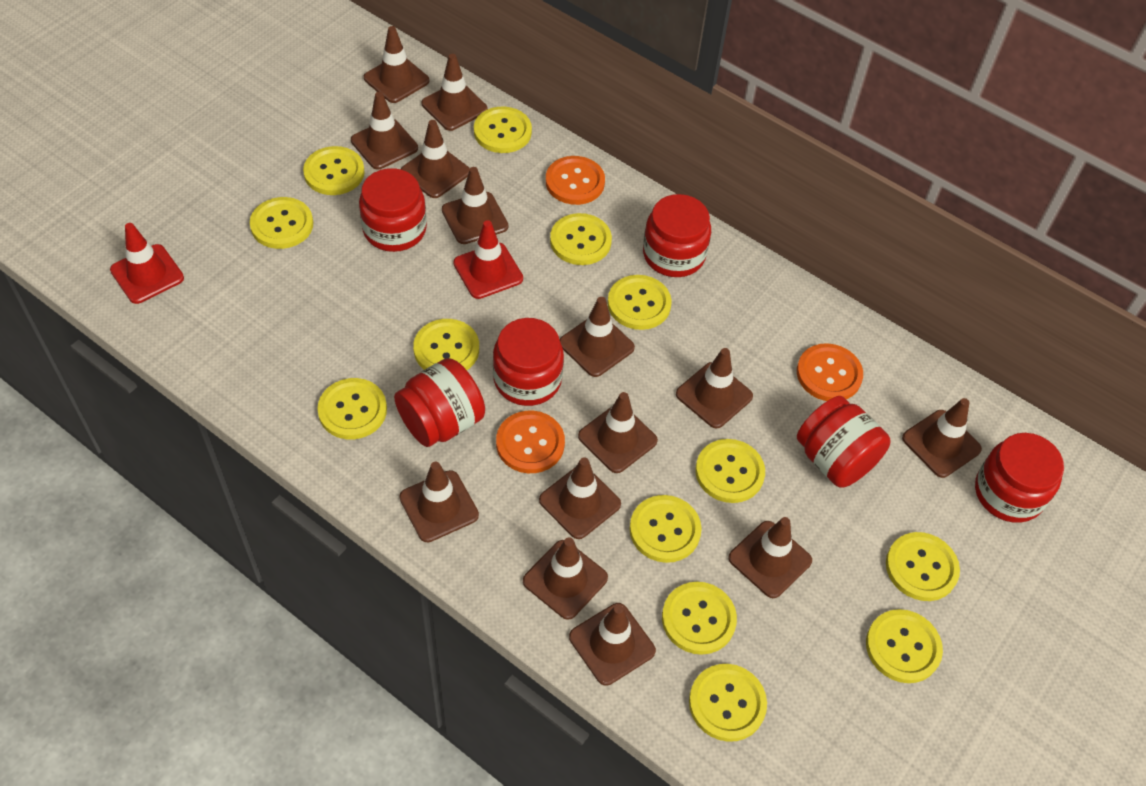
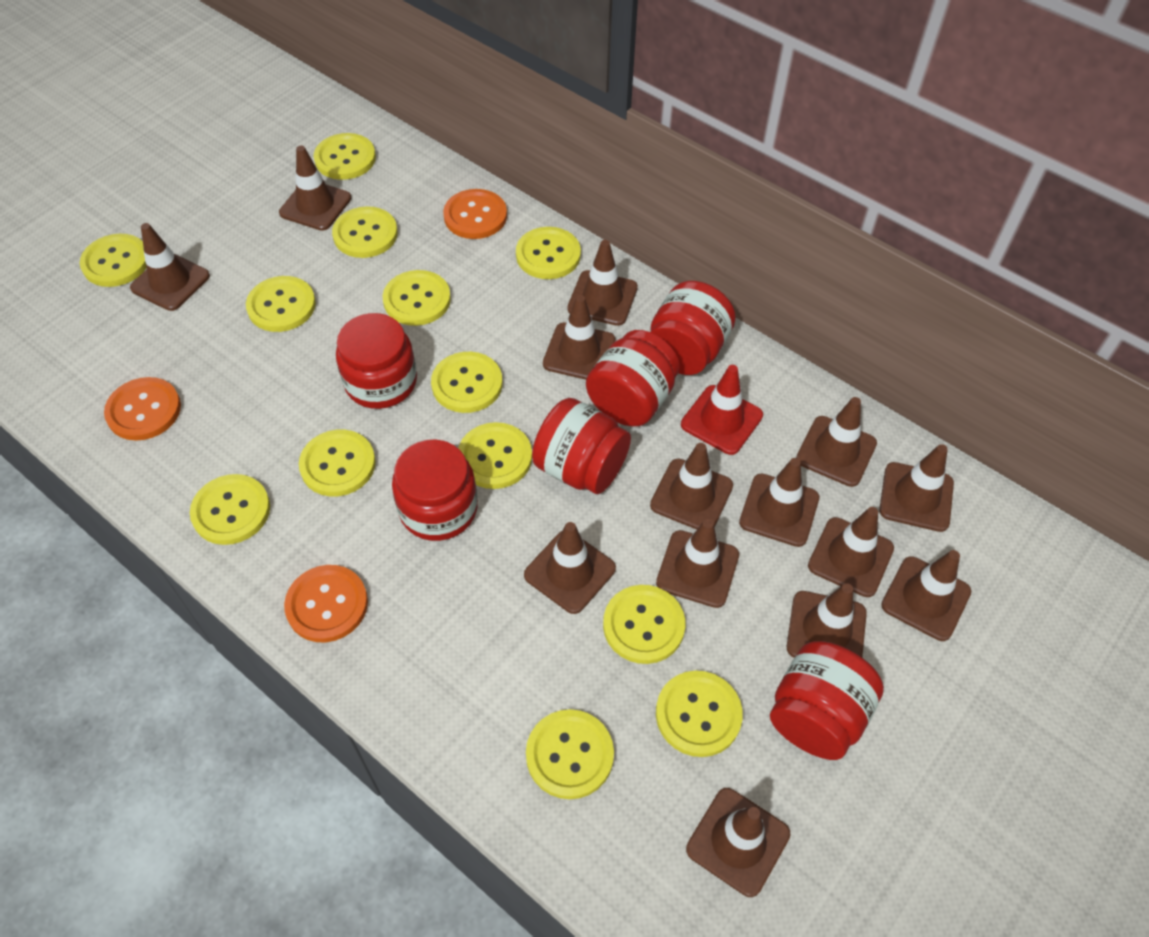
red traffic cone: [110,223,184,304] [454,220,523,299] = 2 -> [681,365,763,455] = 1

